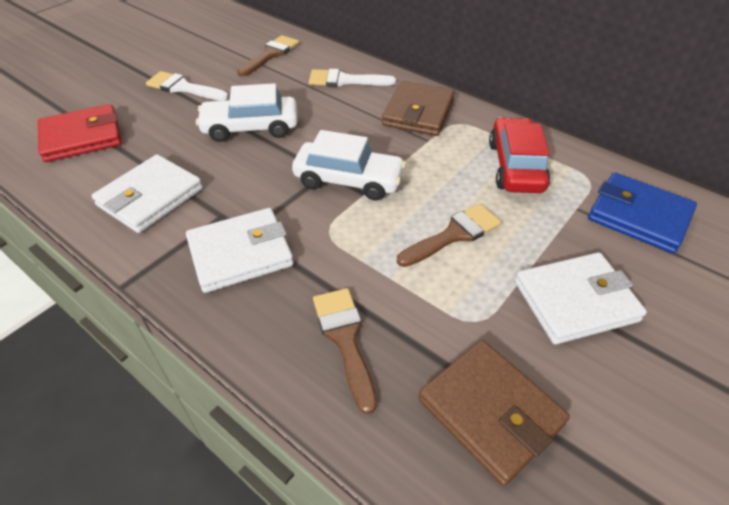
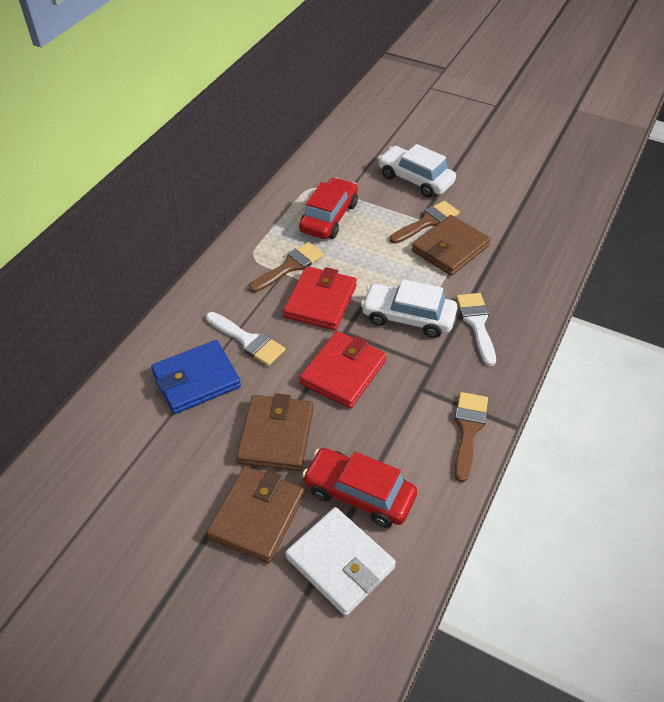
brown wallet: [382,81,455,136] [418,340,570,486] = 2 -> [206,466,304,563] [236,394,313,471] [412,215,491,276] = 3
red car: [489,117,550,193] = 1 -> [299,177,358,239] [302,448,417,528] = 2
red wallet: [38,104,122,162] = 1 -> [283,266,357,331] [299,331,387,409] = 2
white wallet: [92,154,203,233] [186,208,294,293] [515,252,647,344] = 3 -> [285,507,396,616] = 1

